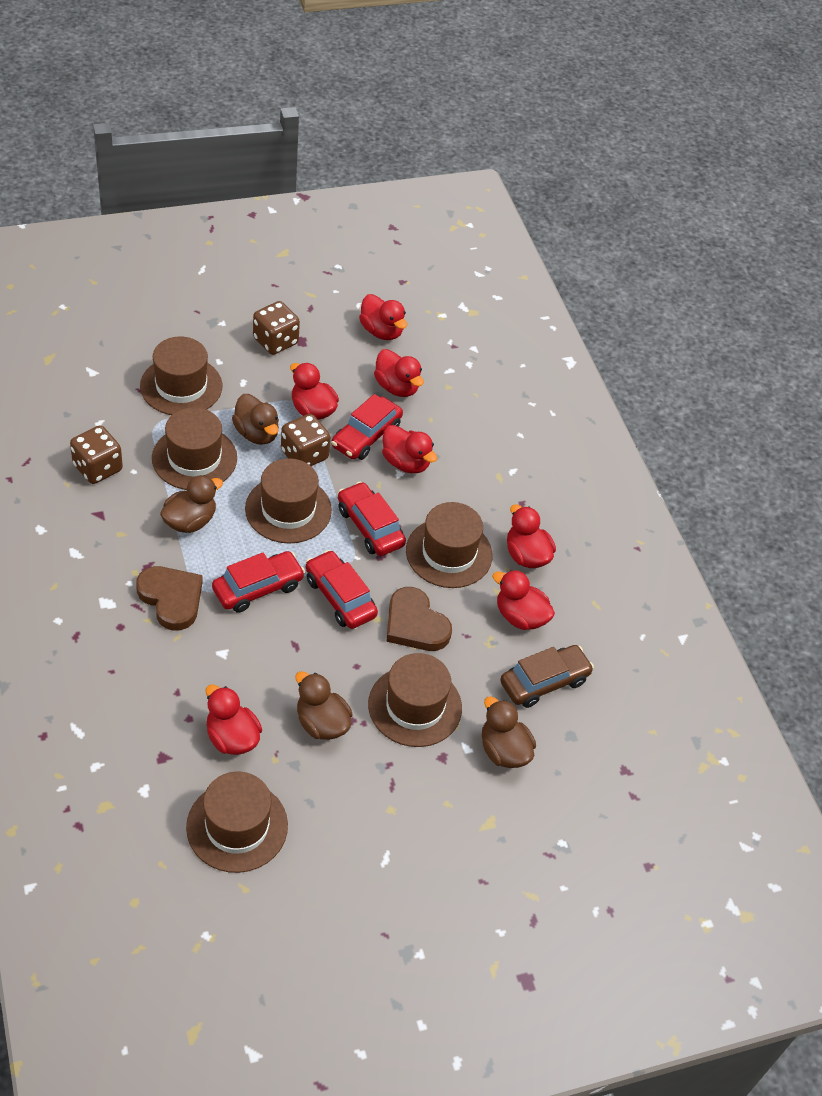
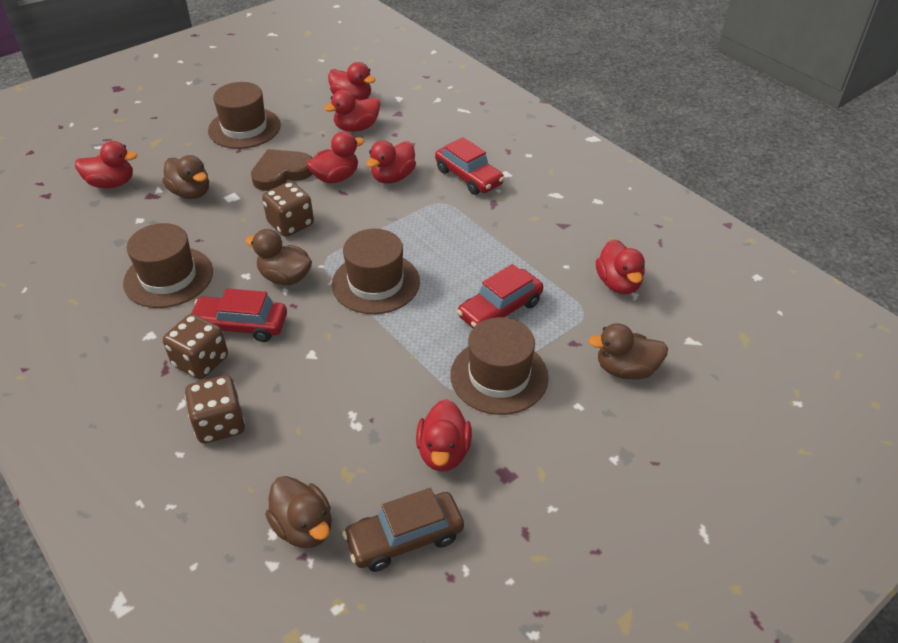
brown hat: [140,336,222,415] [152,407,237,490] [186,771,288,873] [245,458,332,544] [368,653,462,747] [406,502,492,588] = 6 -> [123,223,213,308] [208,82,281,149] [332,229,420,314] [450,317,549,415] = 4
brown heart: [136,566,203,631] [386,587,452,651] = 2 -> [251,149,313,191] = 1
red car: [212,551,305,613] [306,550,378,629] [331,394,403,460] [338,482,406,556] = 4 -> [191,288,287,342] [435,137,505,195] [457,264,543,328] = 3

